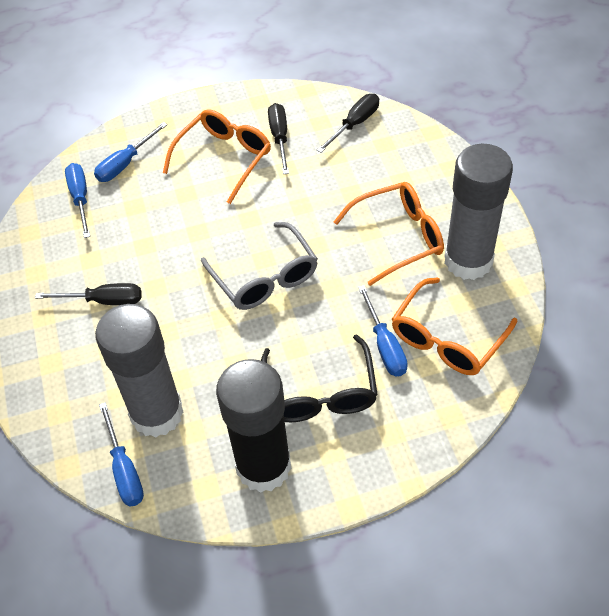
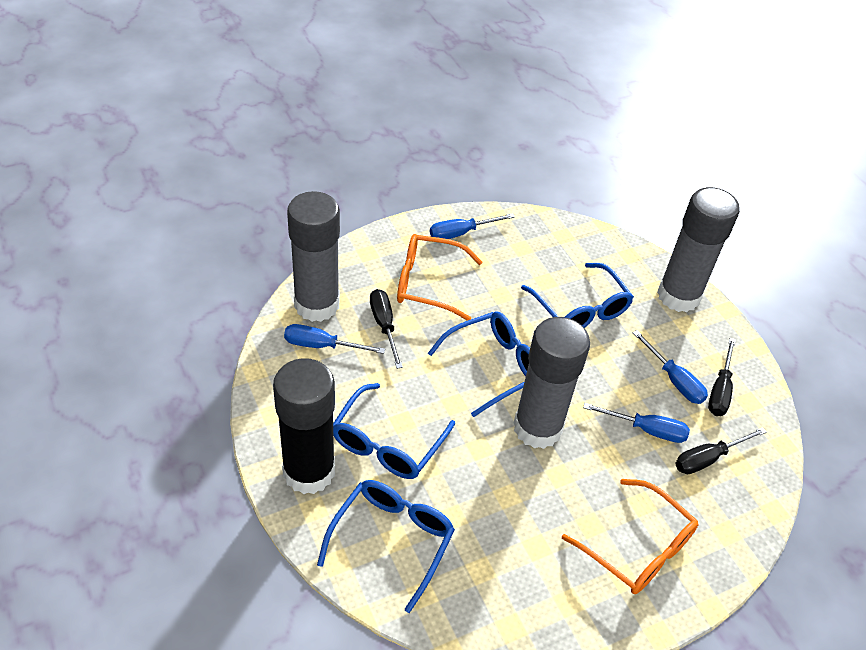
black glasses: [261,335,378,422] = 1 -> none = 0
blue glasses: none = 0 -> [317,480,455,613] [333,383,455,479] [428,311,530,417] [521,263,634,328] = 4
grey glasses: [201,222,318,310] = 1 -> none = 0
grey glue stick: [95,304,183,438] [444,144,513,280] = 2 -> [287,191,340,322] [514,317,590,449] [657,187,740,312] = 3
orange glasses: [163,110,271,204] [333,182,444,286] [392,277,517,375] = 3 -> [397,234,482,321] [562,479,698,594] = 2

